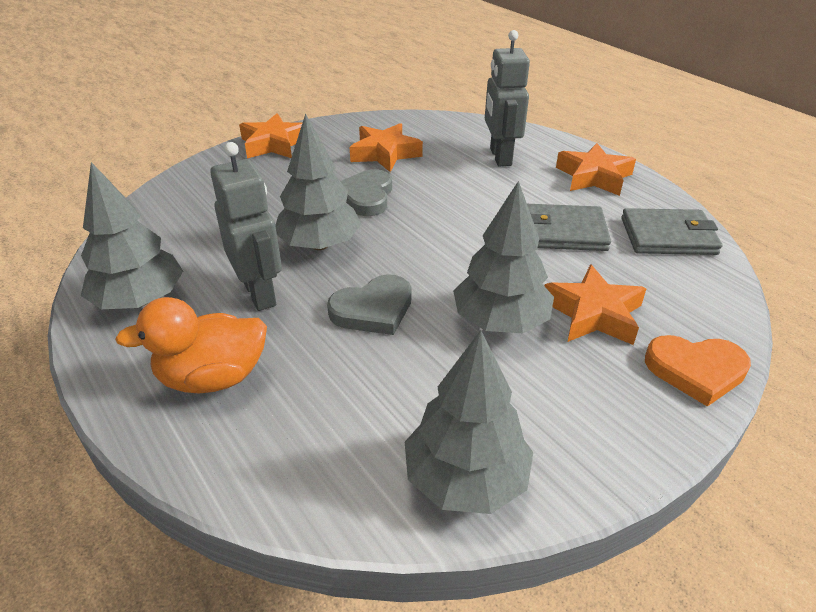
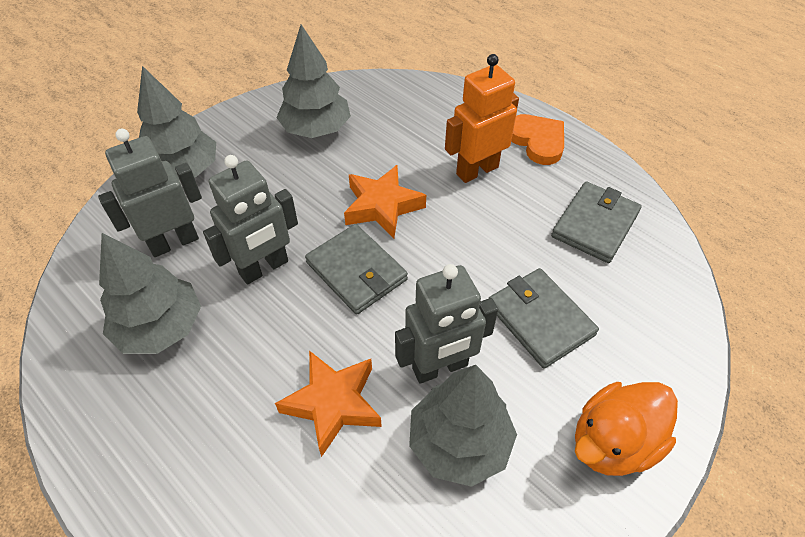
grey heart: [327,274,412,335] [340,169,392,216] = 2 -> none = 0
grey robot: [210,142,282,311] [485,30,530,166] = 2 -> [98,129,202,257] [203,155,298,284] [395,264,498,384] = 3
grey wallet: [527,204,611,251] [621,208,722,255] = 2 -> [305,224,408,315] [488,268,599,369] [551,181,642,263] = 3
orange robot: none = 0 -> [445,54,519,183] = 1
orange star: [239,113,302,159] [350,123,423,172] [545,264,647,345] [556,143,636,196] = 4 -> [275,351,382,457] [344,165,426,238] = 2

